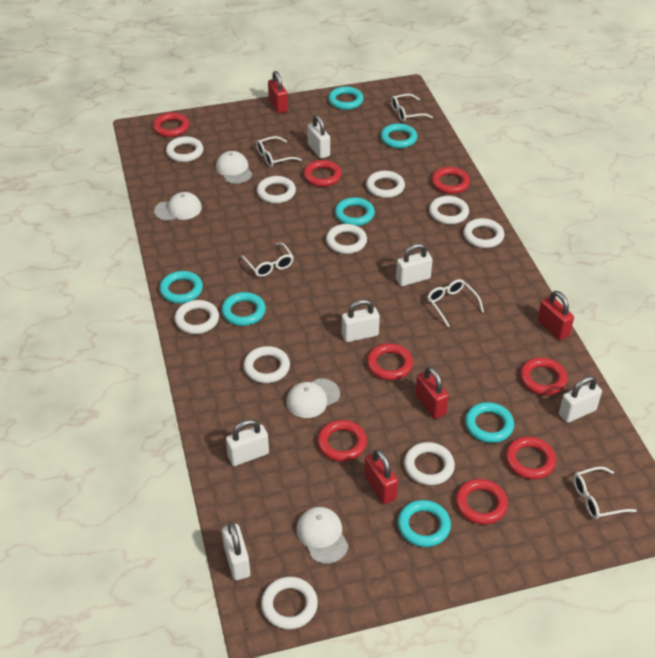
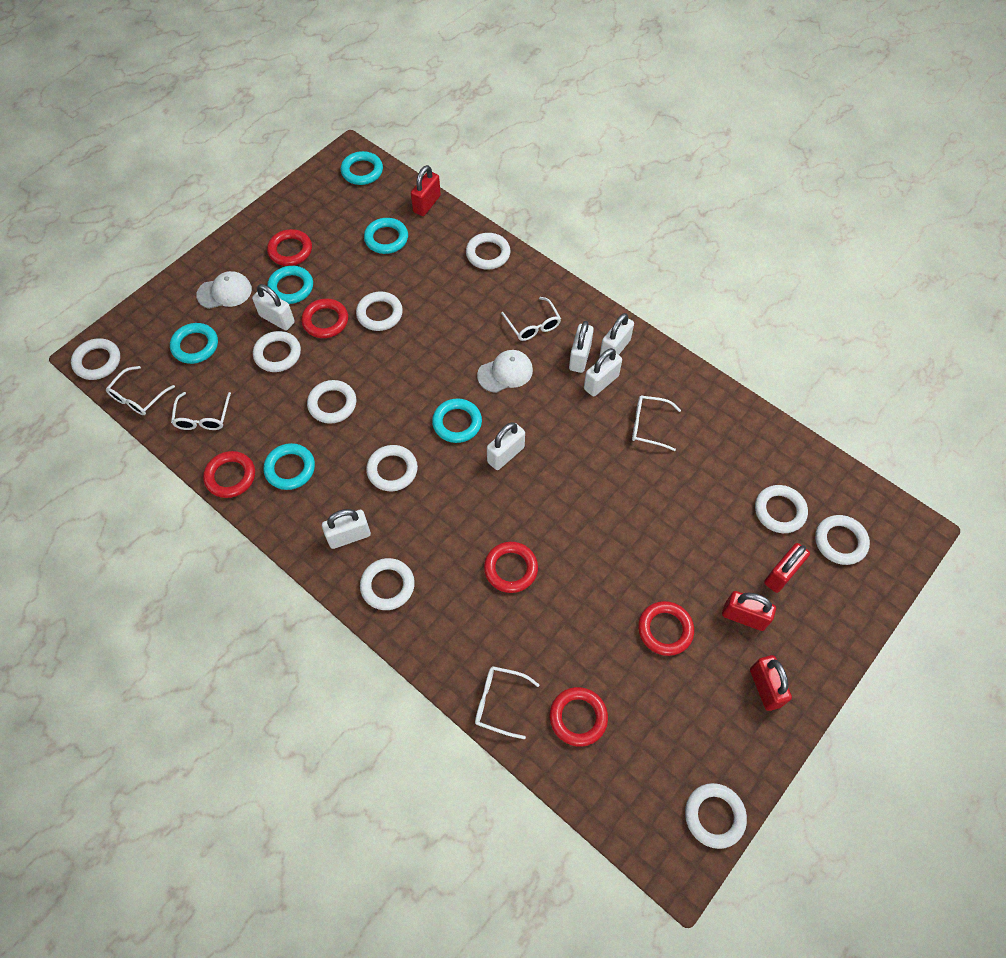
red ring: [153,113,189,137] [303,160,342,187] [317,420,367,462] [367,343,413,380] [431,167,470,194] [455,479,508,525] [505,437,556,480] [520,357,567,395] = 8 -> [203,451,255,498] [267,229,312,266] [301,299,348,338] [484,542,538,593] [550,687,608,747] [638,601,694,656] = 6
turquoise ring: [159,271,203,303] [221,292,266,326] [328,86,364,110] [335,197,375,226] [380,123,417,149] [397,500,451,547] [465,402,514,443] = 7 -> [170,323,218,364] [263,443,315,490] [267,266,313,304] [341,151,383,185] [364,218,408,254] [432,399,482,443] = 6
white cap: [154,192,202,221] [216,151,252,184] [286,378,340,418] [296,507,349,564] = 4 -> [196,271,252,309] [477,350,533,393] = 2

